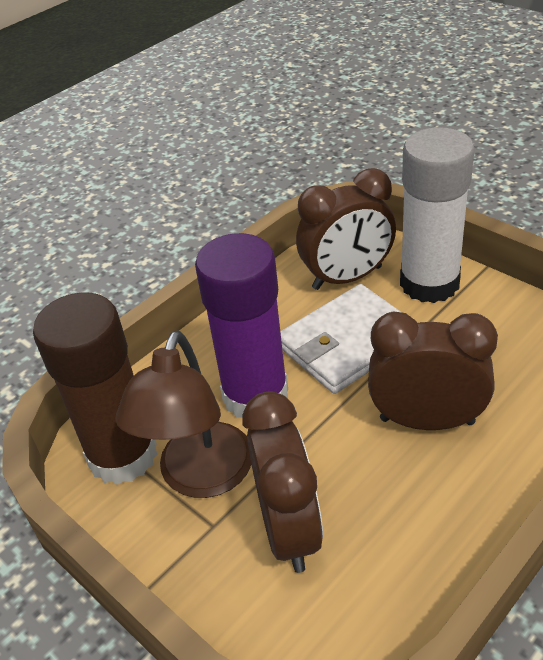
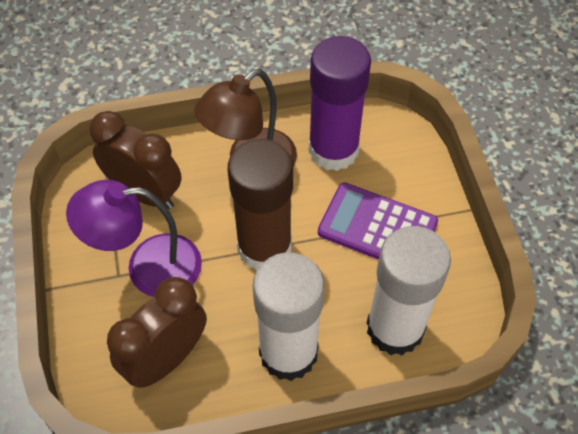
brown clock: [243,391,323,573] [296,168,396,290] [368,312,498,430] = 3 -> [90,111,182,209] [107,277,207,388] = 2
purple calculator: none = 0 -> [318,183,438,260] = 1
purple lamp: none = 0 -> [66,180,202,297] = 1
white glue stick: [400,127,475,303] = 1 -> [253,252,325,381] [367,226,451,355] = 2
white wallet: [280,284,401,394] = 1 -> none = 0

